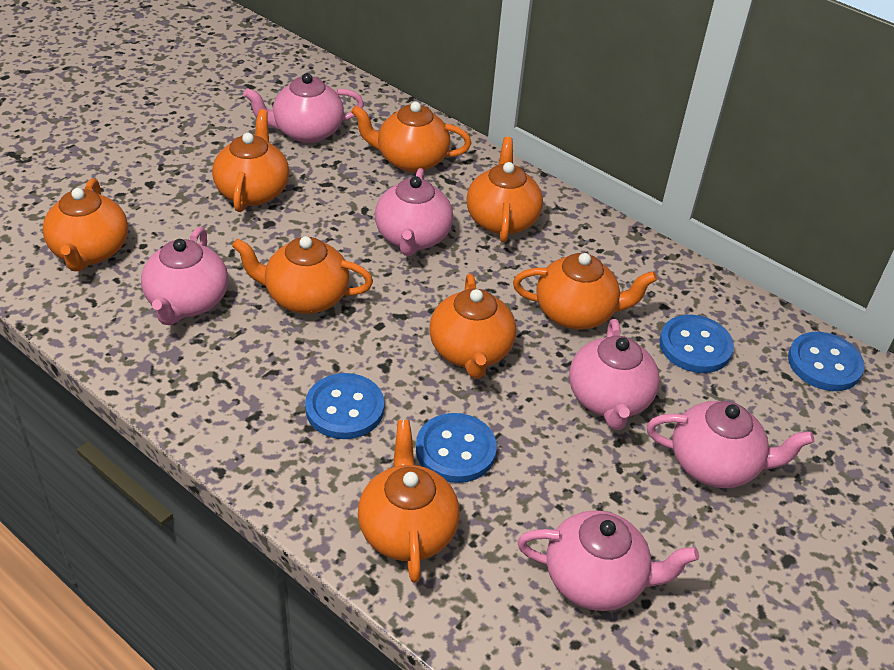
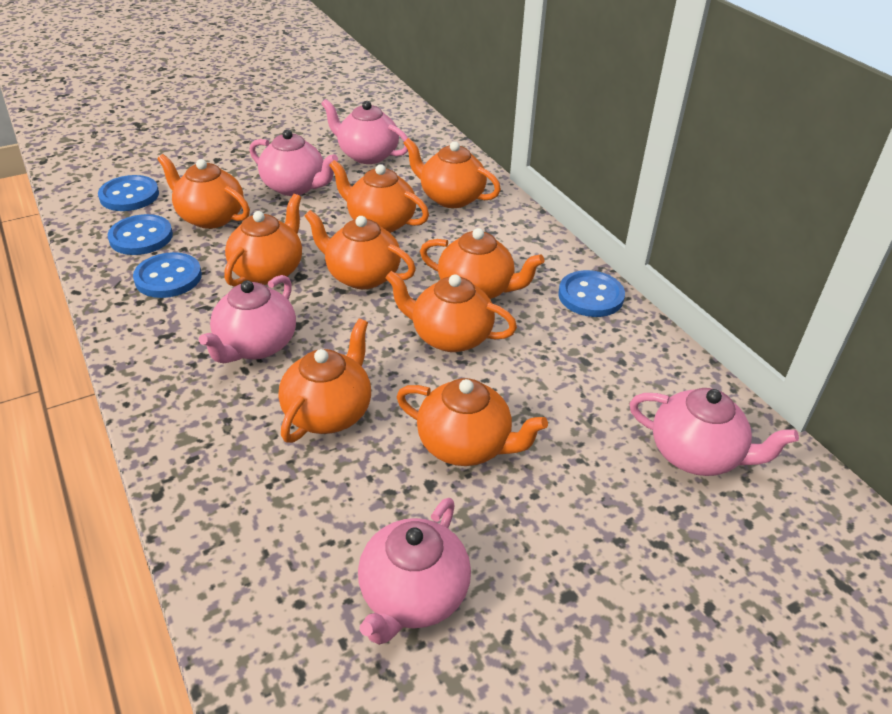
orange teapot: [42,178,128,271] [212,109,289,212] [232,236,373,314] [351,102,471,172] [358,420,460,583] [429,274,516,379] [466,137,543,242] [513,253,657,330] = 8 -> [157,154,250,229] [224,194,302,287] [279,319,371,443] [305,210,416,289] [329,160,429,233] [385,271,517,352] [396,378,548,466] [404,138,501,208] [420,228,544,299] = 9
pink teapot: [141,227,228,325] [243,73,364,143] [375,168,453,256] [517,510,699,611] [569,319,660,430] [647,401,814,488] = 6 -> [199,275,296,363] [250,129,338,196] [321,99,408,164] [358,498,471,645] [629,388,799,476] = 5

